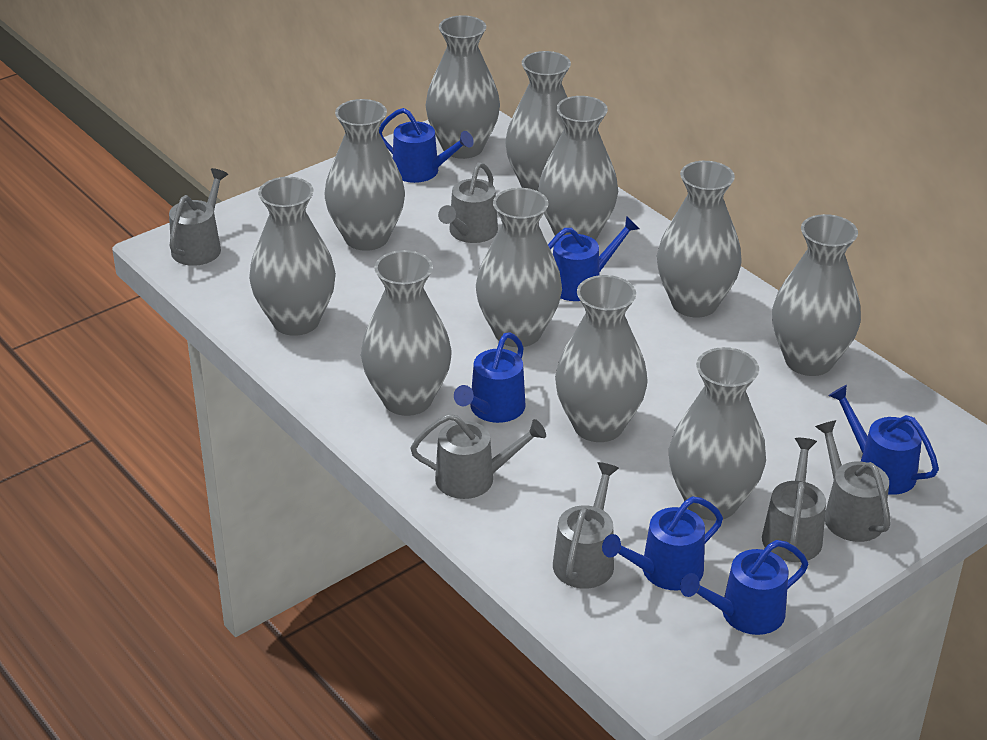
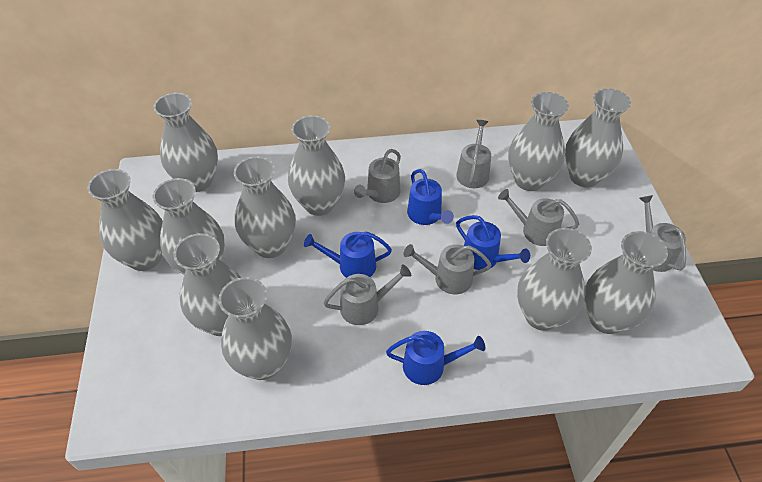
blue watering can: [379,108,474,183] [454,332,526,423] [548,216,640,301] [602,497,723,590] [680,540,808,635] [828,385,939,495] = 6 -> [304,231,392,278] [386,331,485,385] [407,169,454,225] [456,215,530,270] = 4

